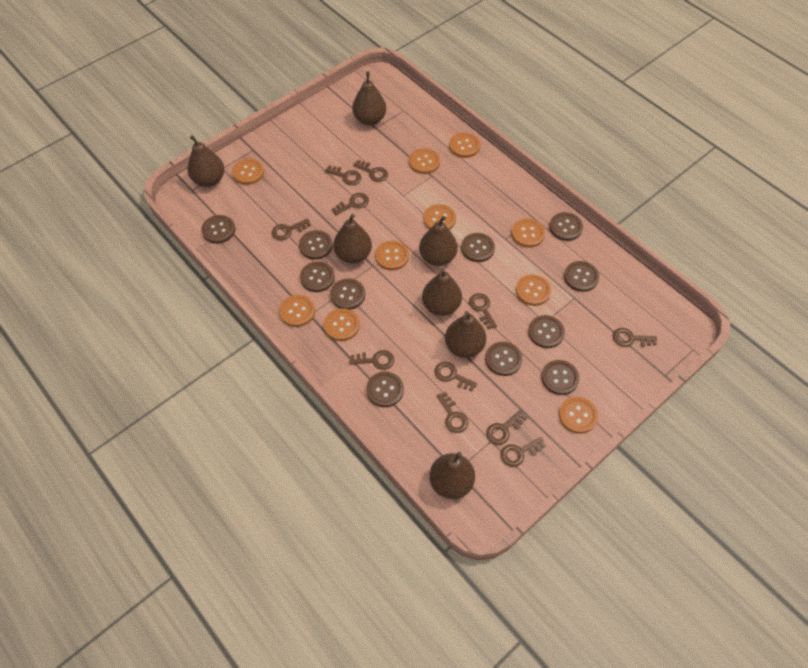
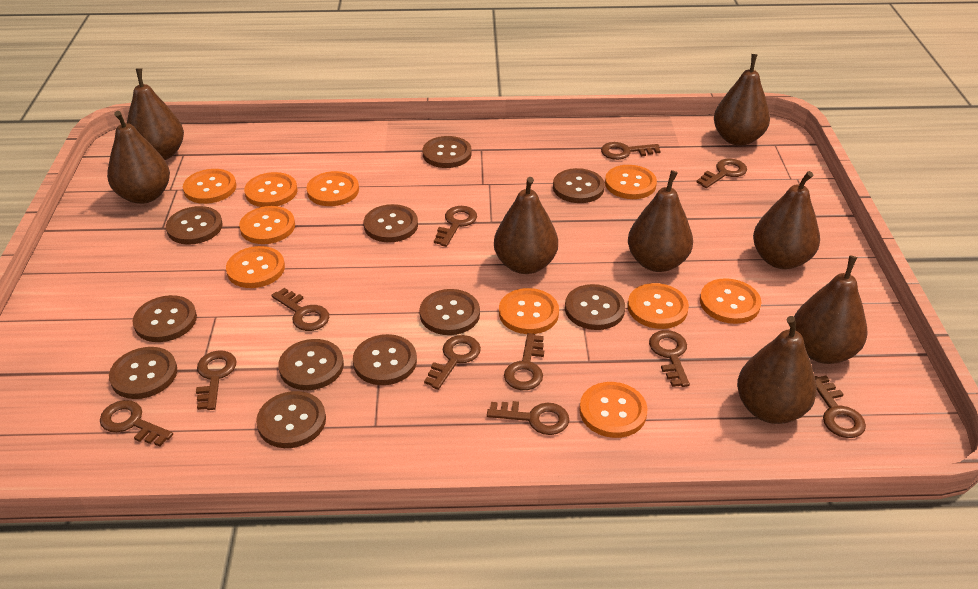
brown pear: [187,135,224,187] [333,214,372,264] [352,71,386,125] [419,216,458,266] [422,269,462,316] [429,452,475,499] [445,311,486,358] = 7 -> [107,111,170,204] [127,68,184,160] [494,177,558,274] [628,170,693,272] [714,54,770,146] [737,316,817,424] [753,171,820,269] [794,255,868,364] = 8

